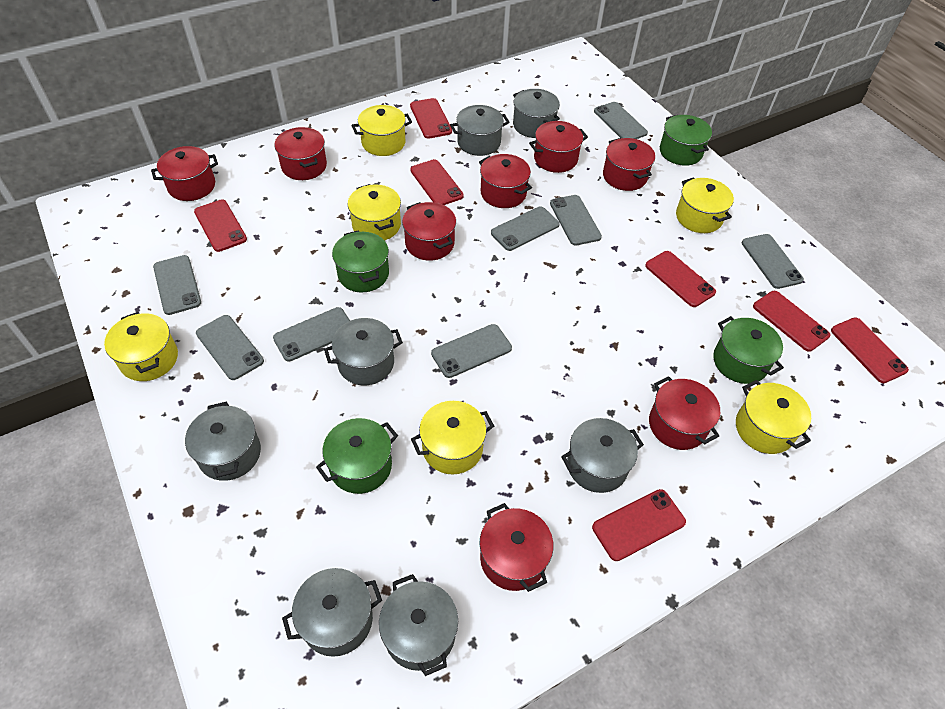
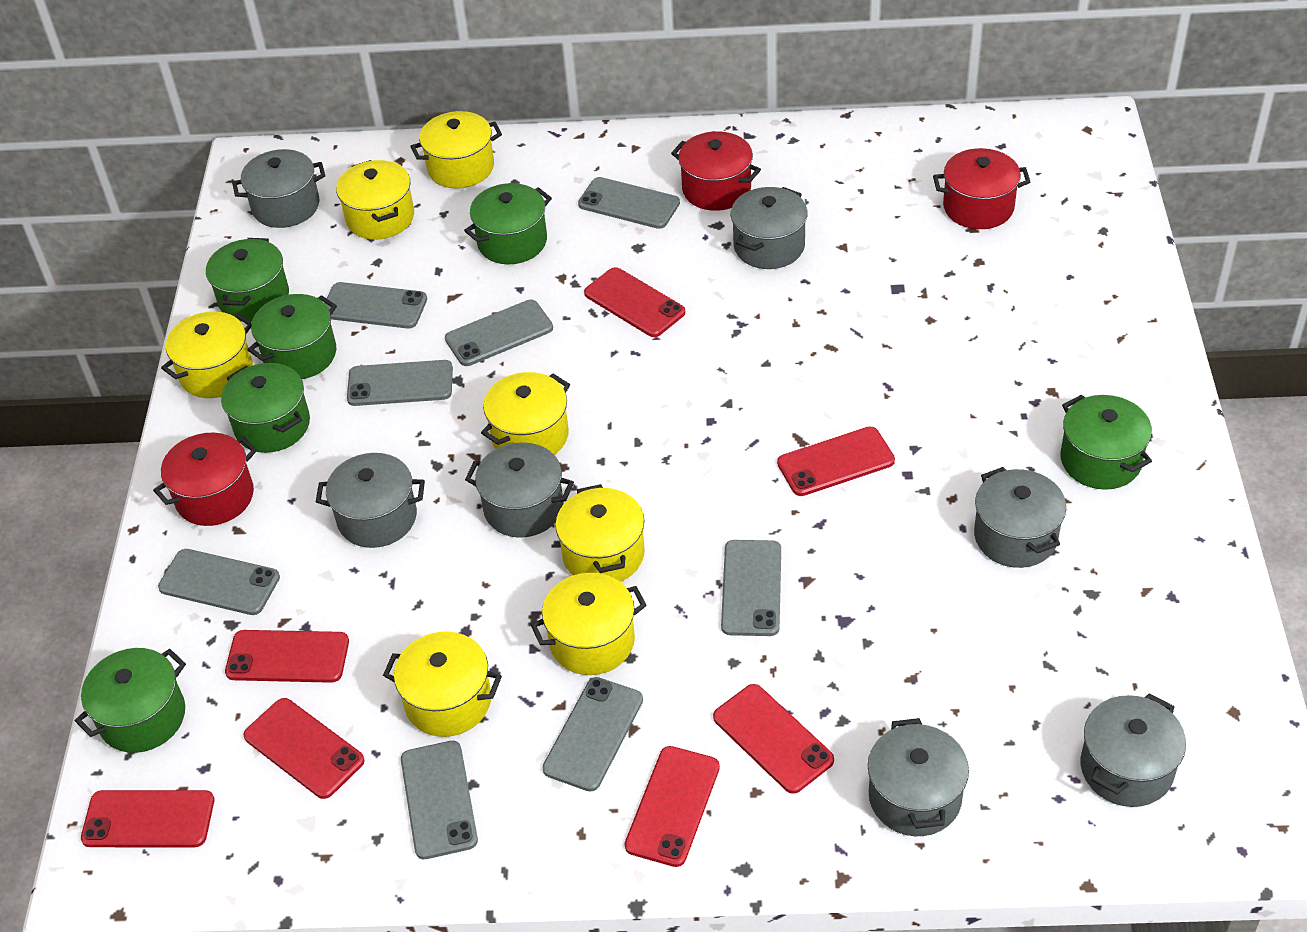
green pot: [316,418,398,494] [332,230,389,292] [660,115,712,166] [713,316,784,384] = 4 -> [75,648,186,753] [206,238,289,322] [221,363,310,453] [247,294,337,379] [464,183,552,264] [1061,395,1152,490] = 6
red pot: [151,146,218,201] [275,127,327,180] [402,202,456,261] [479,154,532,208] [480,503,554,592] [529,121,588,173] [603,138,655,191] [649,376,720,450] = 8 -> [153,433,257,526] [671,131,761,211] [933,148,1030,229] = 3
yellow pot: [104,312,178,381] [348,184,401,241] [352,105,412,156] [411,401,494,474] [676,177,734,233] [736,380,811,454] = 6 -> [161,312,253,398] [336,160,414,240] [383,632,502,737] [410,111,502,189] [481,372,570,455] [531,573,647,675] [555,484,645,582] = 7

